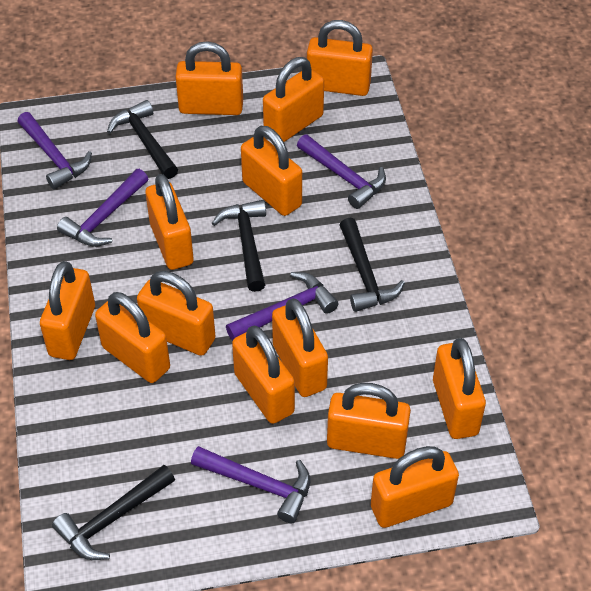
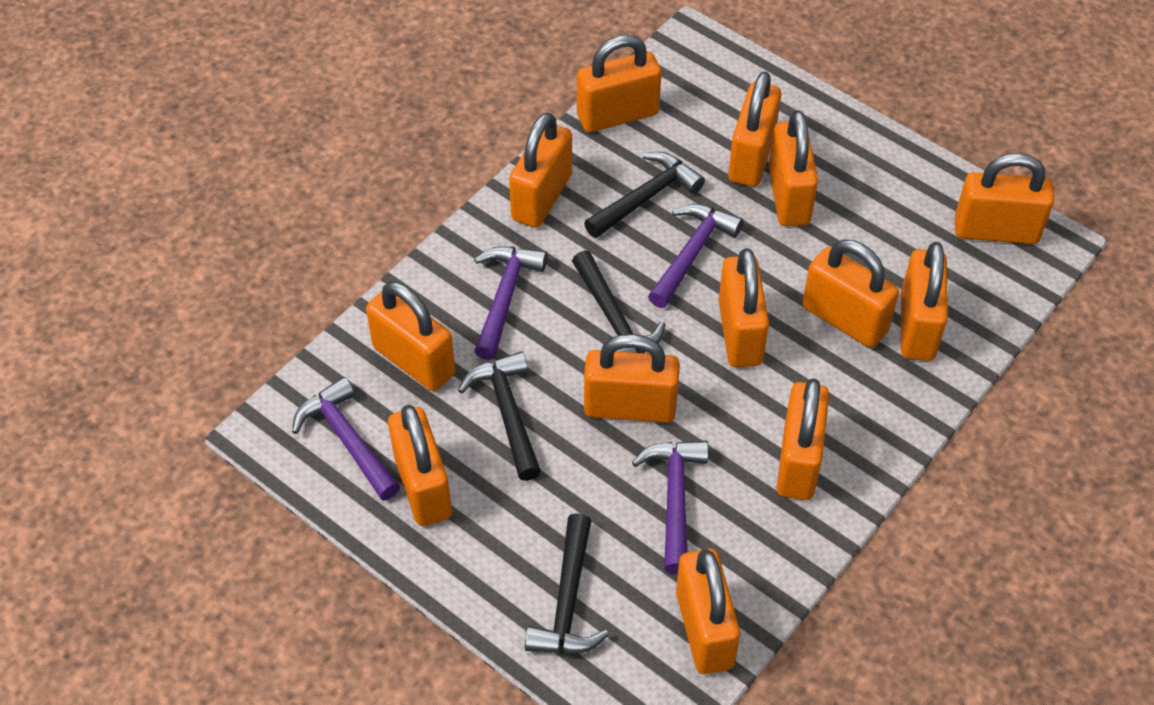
purple hammer: [17,112,92,190] [57,169,148,247] [191,446,310,523] [226,272,339,341] [297,134,386,209] = 5 -> [292,377,400,500] [474,246,547,360] [632,441,708,574] [648,204,743,308] = 4

